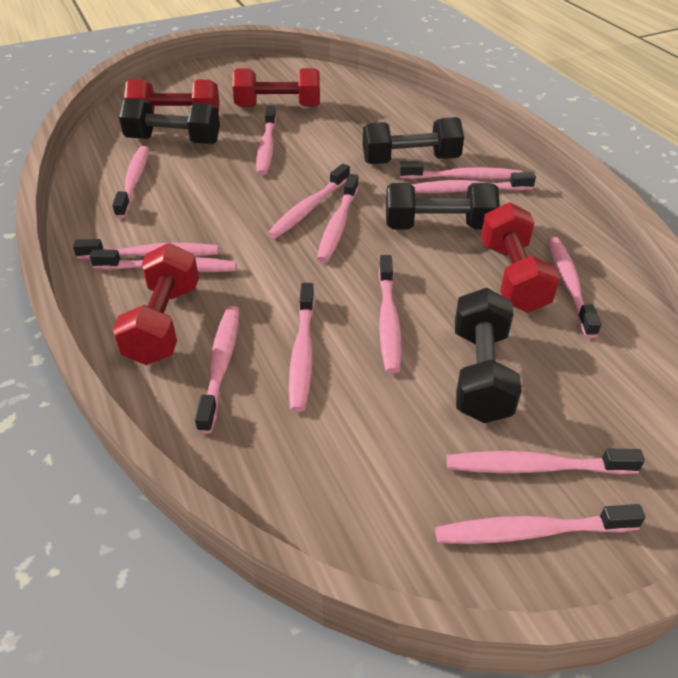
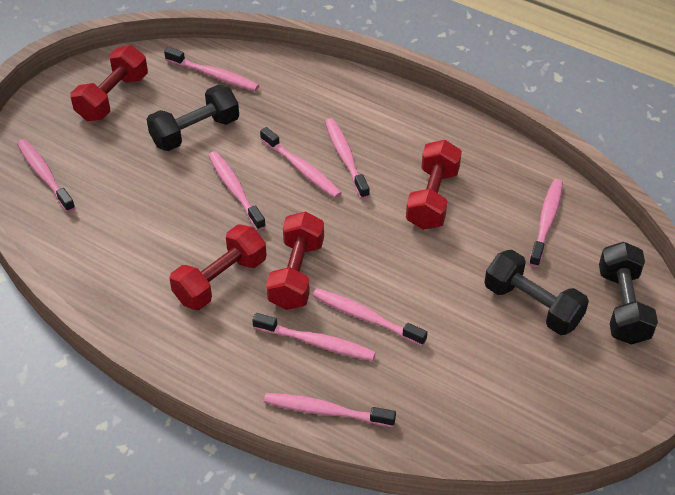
black dumbbell: [119,98,220,144] [363,117,464,164] [386,183,500,229] [455,288,522,423] = 4 -> [147,85,239,151] [484,250,589,335] [599,242,658,345] = 3
pink toothbrush: [73,239,219,259] [90,249,237,272] [112,146,149,218] [195,306,239,434] [256,106,276,175] [267,164,350,239] [289,283,315,412] [317,174,359,263] [378,255,402,374] [400,161,523,179] [411,172,536,193] [435,504,645,544] [447,448,645,474] [547,236,602,338] = 14 -> [17,139,75,212] [164,47,259,91] [208,151,266,231] [252,313,376,361] [260,127,342,198] [264,393,396,427] [312,288,427,346] [325,118,370,199] [529,179,563,267] = 9

